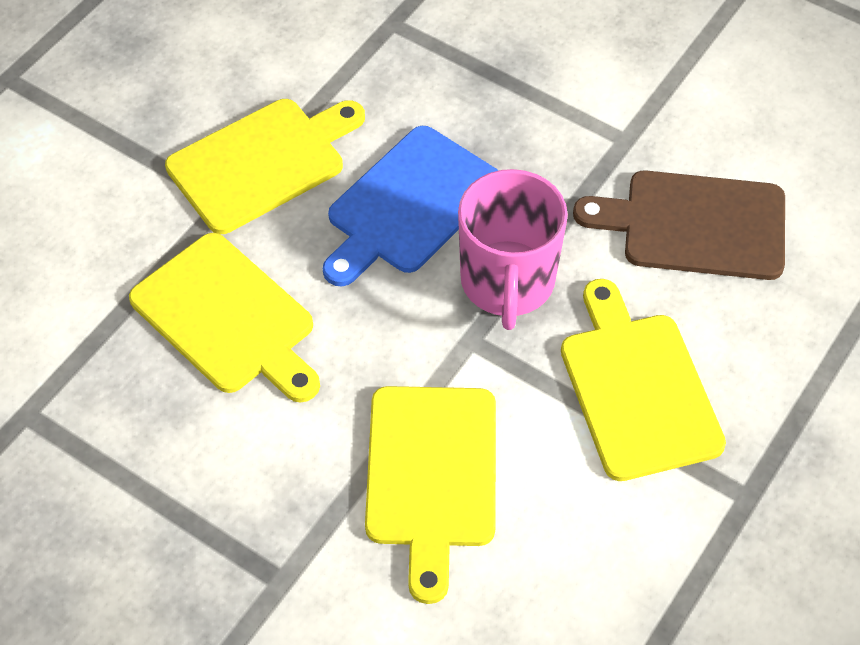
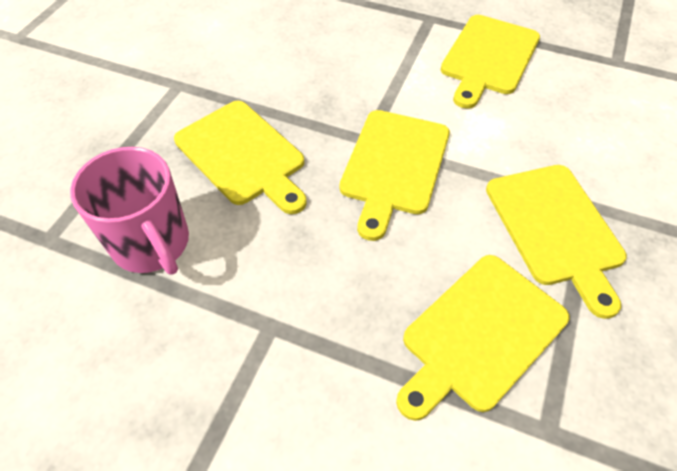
blue cutting board: [323,126,499,286] = 1 -> none = 0
brown cutting board: [573,170,785,280] = 1 -> none = 0
yellow cutting board: [129,233,320,403] [165,99,365,234] [365,386,496,604] [561,279,726,481] = 4 -> [174,101,307,214] [339,110,450,241] [396,255,569,421] [441,15,540,109] [486,165,627,319] = 5

